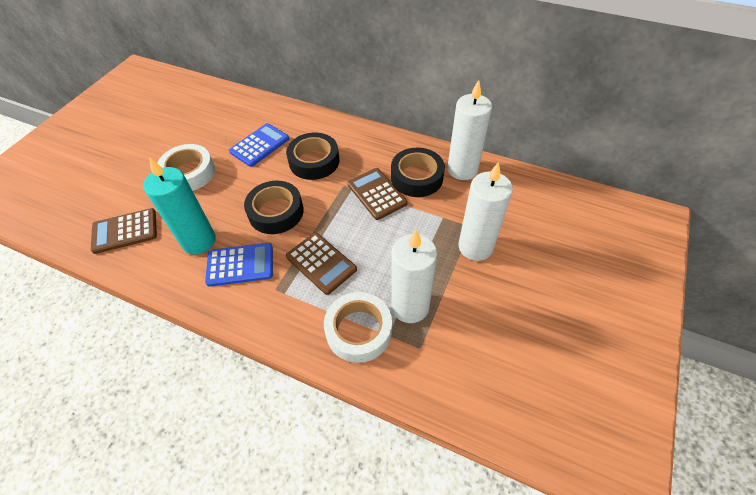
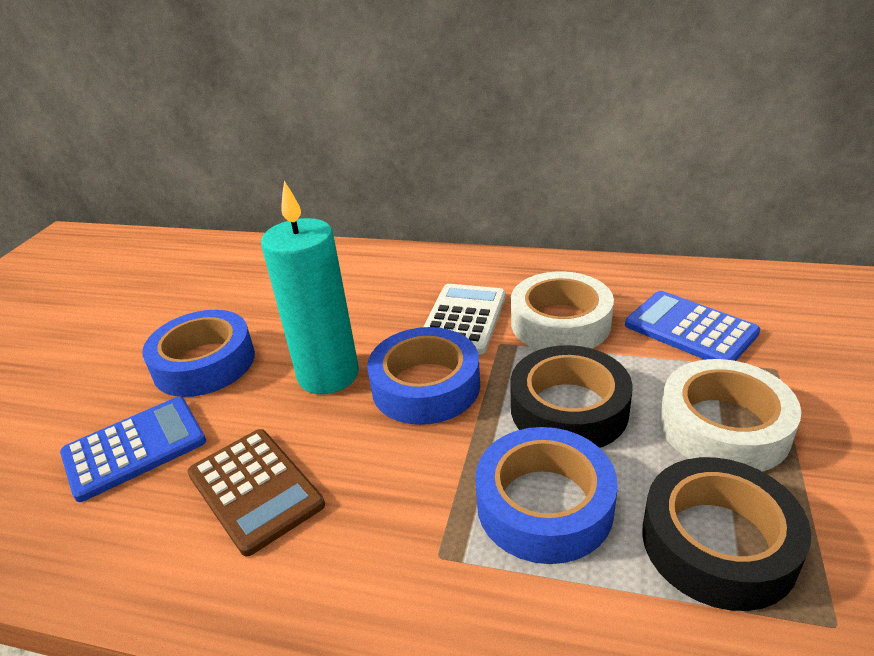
black tape: [244,181,304,234] [286,133,339,180] [391,148,445,197] = 3 -> [510,345,633,448] [642,457,811,611] = 2
blue tape: none = 0 -> [142,310,255,397] [367,327,480,425] [475,427,618,564] = 3
brown calculator: [91,208,157,254] [286,233,357,295] [347,168,407,220] = 3 -> [187,429,325,556] = 1
white calculator: none = 0 -> [424,284,506,354] = 1
white candle: [391,230,437,323] [447,80,492,180] [459,162,513,261] = 3 -> none = 0

